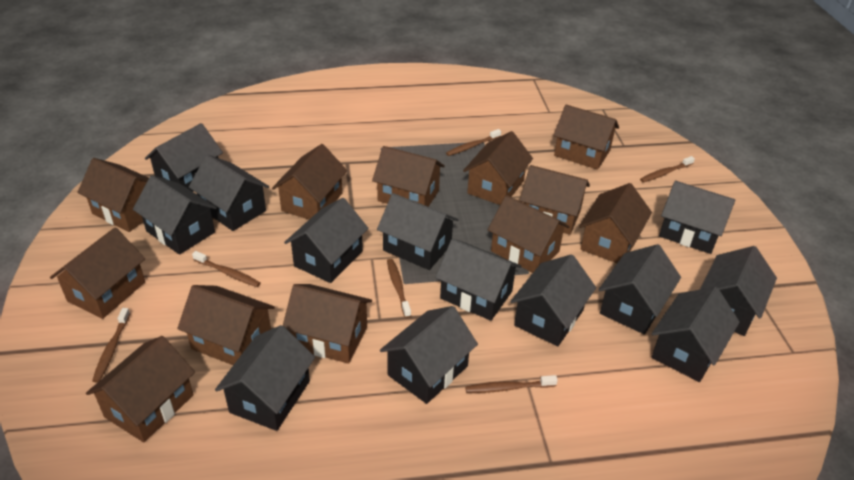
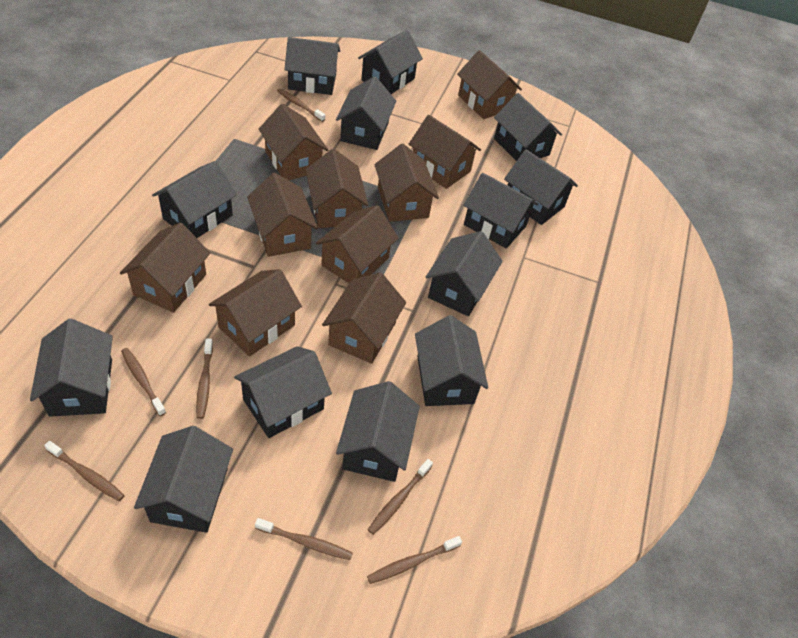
brown house: [50,227,145,319] [77,158,149,232] [86,336,195,443] [177,285,275,365] [272,144,347,219] [283,284,372,364] [372,146,445,207] [463,131,533,205] [488,195,570,273] [519,165,590,235] [553,105,619,170] [579,183,652,263] = 12 -> [120,222,210,313] [209,269,302,357] [247,173,318,257] [258,104,328,180] [306,149,368,228] [316,205,398,283] [322,272,406,364] [374,144,439,222] [409,115,481,189] [457,50,522,119] = 10
brown toothbrush: [92,308,130,383] [192,251,261,287] [387,259,411,318] [446,129,501,156] [465,375,558,393] [640,156,695,182] = 6 -> [44,441,125,502] [121,348,166,416] [196,339,213,419] [255,518,353,560] [277,88,325,122] [367,536,462,584] [368,459,433,535] = 7

